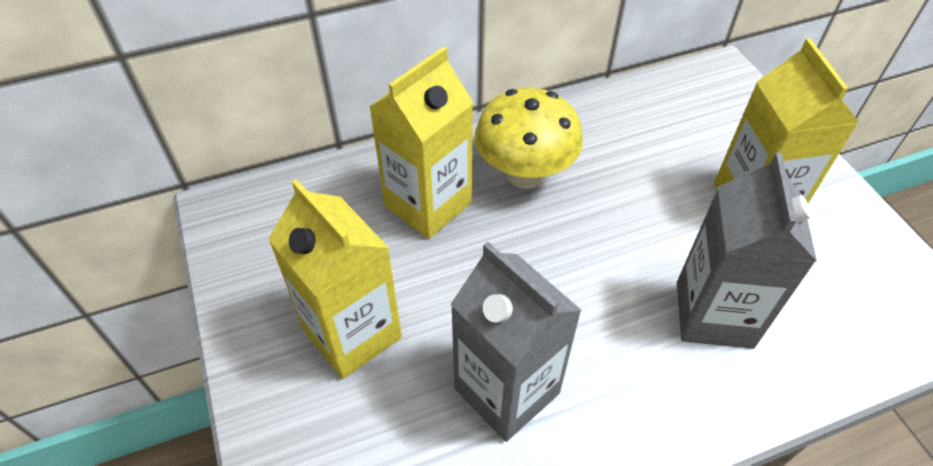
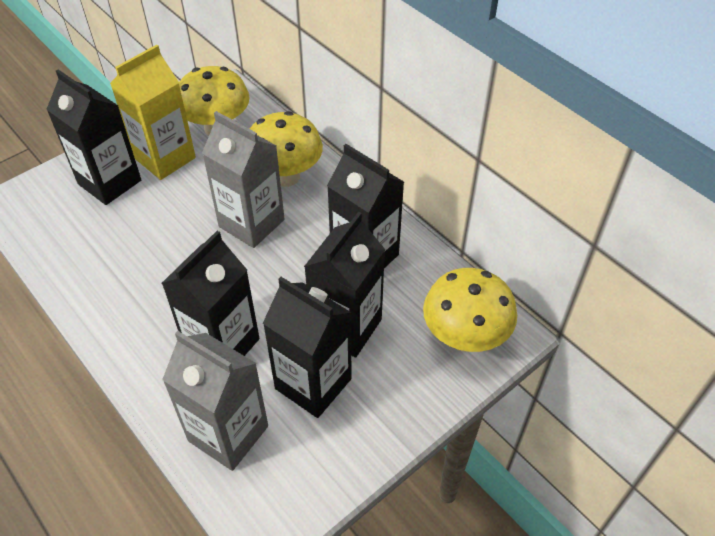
black carton: none = 0 -> [46,69,141,205] [162,231,260,356] [263,277,352,418] [304,212,385,357] [327,144,404,268] = 5
yellow carton: [268,179,402,379] [369,47,473,239] [714,38,859,203] = 3 -> [110,45,196,180] = 1
yellow mushroom: [475,87,583,189] = 1 -> [179,66,250,136] [250,111,323,187] [423,268,517,352] = 3

